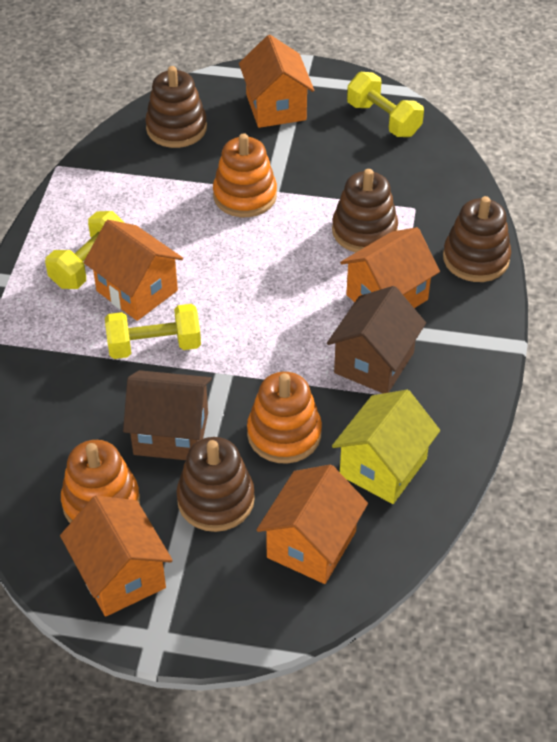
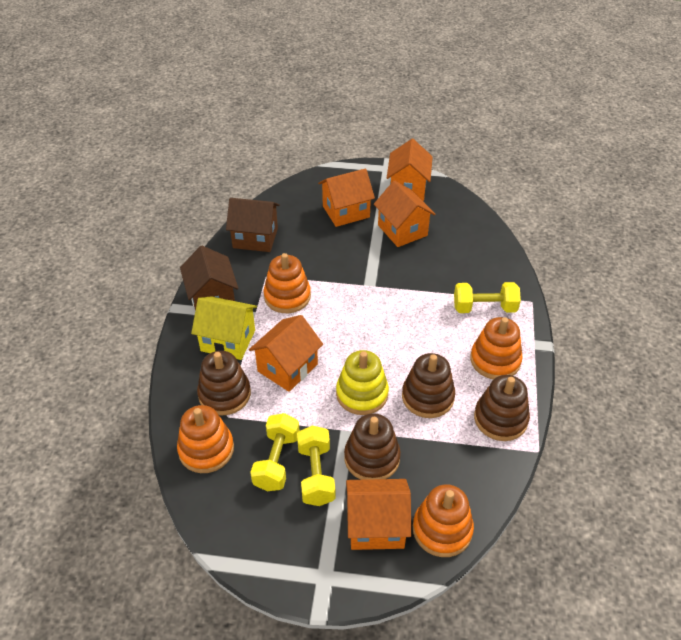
orange stacking toy: [61,440,140,523] [213,133,277,217] [247,372,322,464] = 3 -> [177,405,234,473] [264,253,311,313] [413,484,474,557] [470,317,523,379] = 4
yellow stacking toy: none = 0 -> [336,350,389,415] = 1

